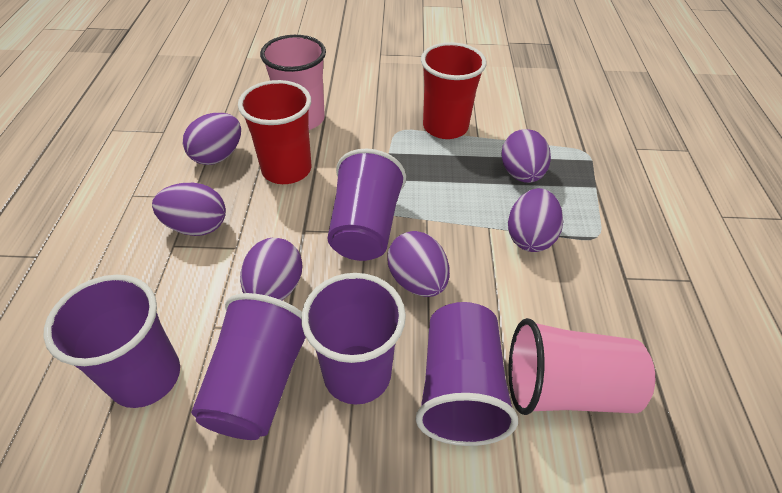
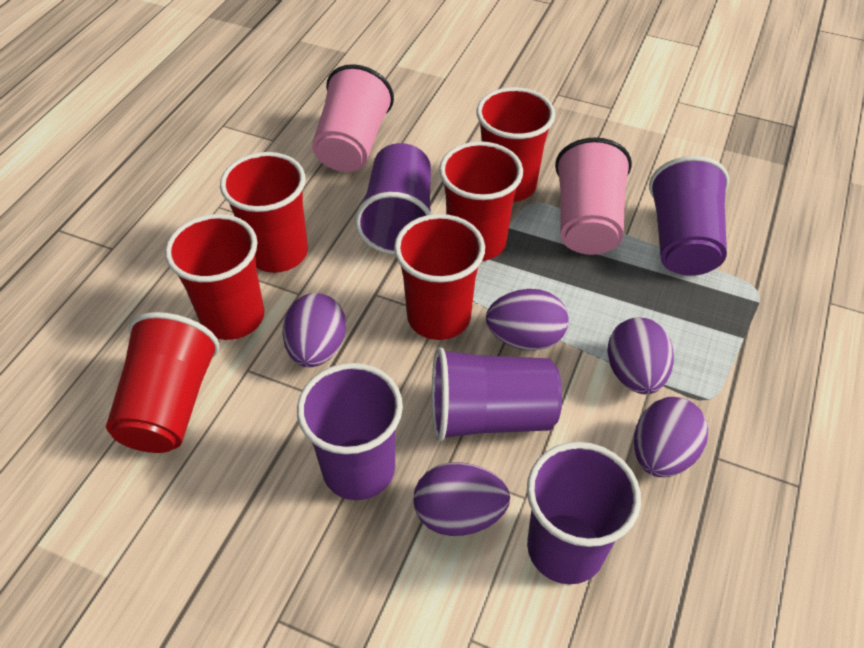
purple egg: [152,183,226,236] [183,113,241,165] [240,238,302,300] [388,231,450,297] [501,129,551,183] [508,188,563,252] = 6 -> [282,293,346,367] [414,462,510,536] [486,289,569,351] [607,317,674,394] [634,397,708,477] = 5
red cup: [238,80,311,184] [421,42,486,139] = 2 -> [106,312,219,453] [165,214,264,340] [220,152,308,273] [394,214,485,340] [439,141,523,261] [477,87,555,202] = 6

